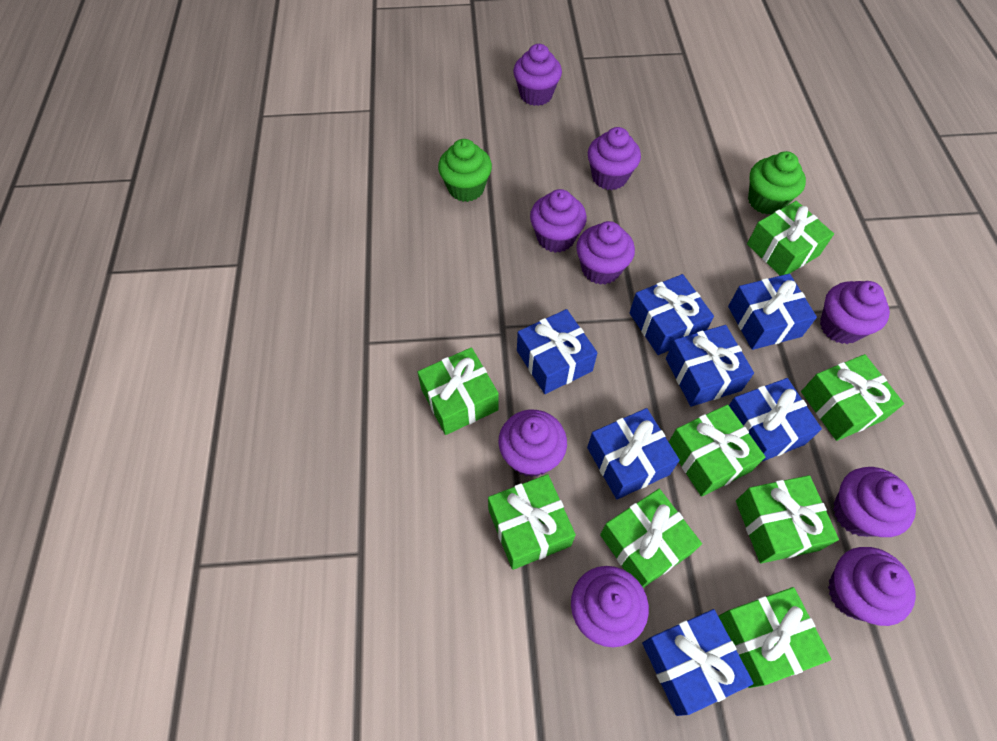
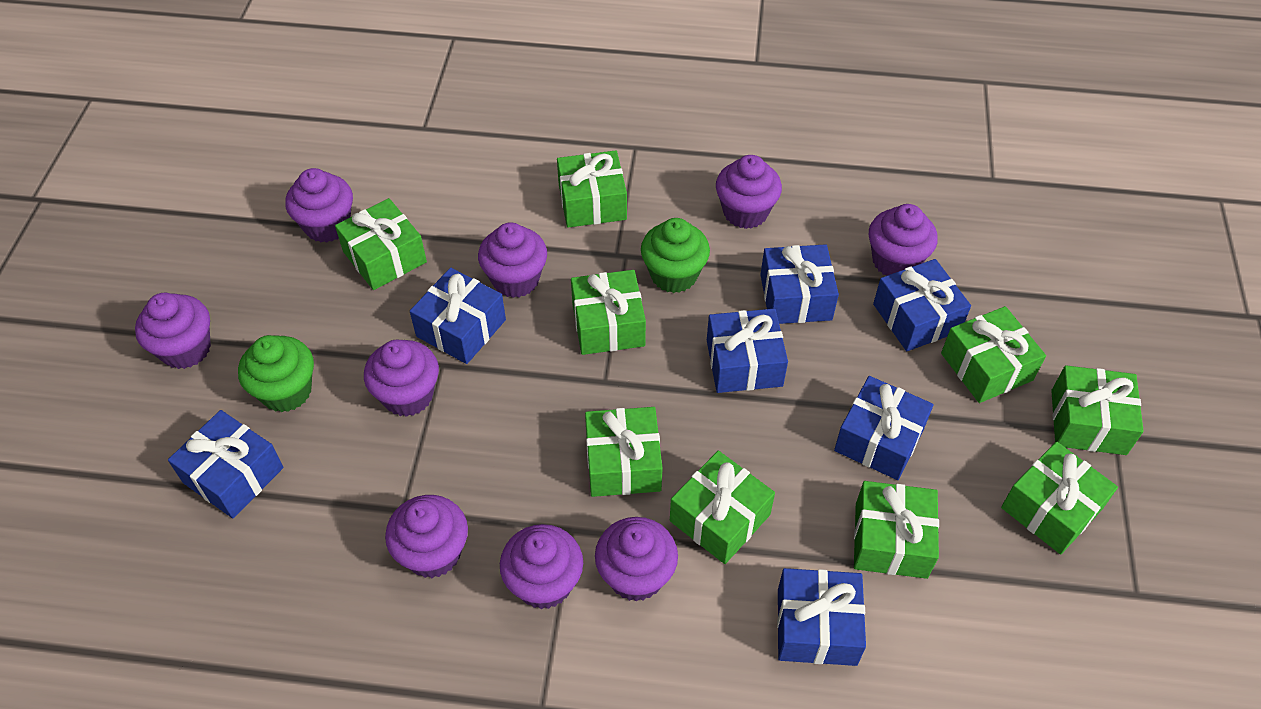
green gift: [418,347,499,435] [488,474,576,570] [600,489,702,588] [669,405,765,497] [718,587,831,688] [736,475,839,563] [747,201,834,276] [801,354,904,441] = 8 -> [335,198,427,290] [557,150,627,228] [571,270,646,355] [585,407,663,497] [670,451,775,564] [854,481,939,579] [941,306,1046,403] [1001,441,1118,554] [1051,365,1144,455] = 9

